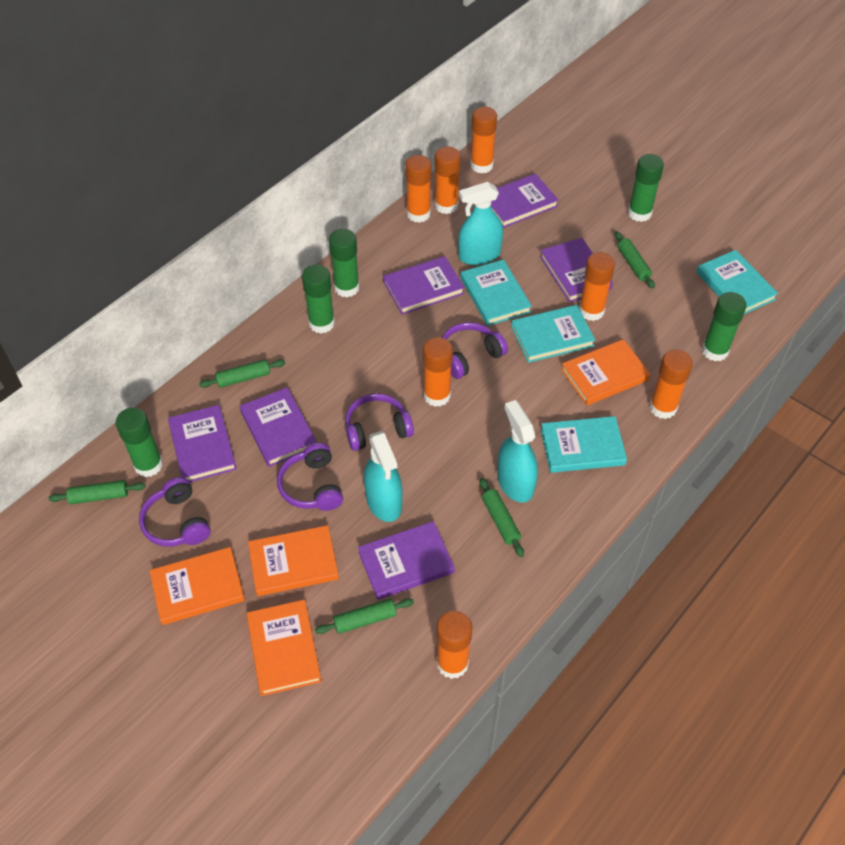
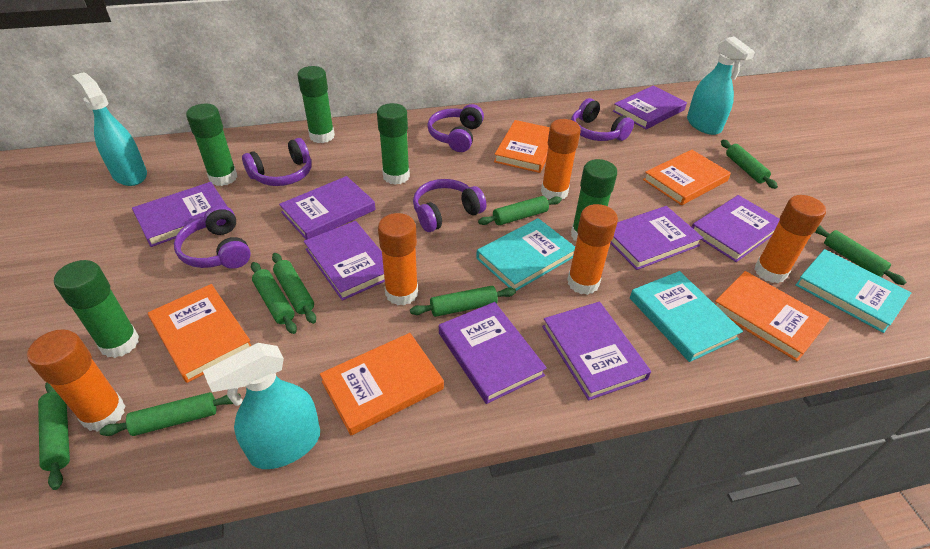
green rolling pin: [48,480,146,504] [199,359,285,388] [315,598,414,634] [479,478,524,557] [615,231,655,289] = 5 -> [38,382,70,490] [100,392,241,436] [251,262,297,334] [272,253,316,324] [410,286,516,317] [478,196,562,225] [721,140,778,189] [815,225,906,285] = 8
orange book: [150,547,245,625] [247,599,322,696] [248,525,339,596] [561,339,650,406] = 4 -> [148,284,251,383] [320,333,444,435] [494,120,550,173] [643,150,731,205] [715,271,830,361] = 5
orange glue stick: [405,155,431,223] [423,337,453,407] [435,146,461,214] [436,611,472,679] [470,107,497,173] [579,252,615,321] [650,349,693,419] = 7 -> [27,329,125,432] [378,213,418,306] [541,119,581,200] [567,204,618,295] [754,195,826,283] = 5
purple book: [168,405,237,482] [240,387,317,467] [358,521,455,600] [383,256,465,315] [491,173,559,228] [540,238,613,302] = 6 -> [132,182,227,247] [279,176,376,240] [304,221,385,301] [439,302,547,404] [542,302,651,400] [610,206,703,270] [613,86,687,129] [692,195,780,262] = 8
purple headphones: [139,477,211,547] [277,443,343,511] [345,393,414,451] [442,322,508,379] = 4 -> [174,205,251,269] [242,138,311,186] [413,179,486,232] [427,104,484,152] [571,98,634,141] = 5
turquoise book: [461,259,532,326] [511,305,595,363] [541,416,627,473] [696,250,778,314] = 4 -> [476,218,575,291] [630,271,743,362] [795,249,911,333] = 3

